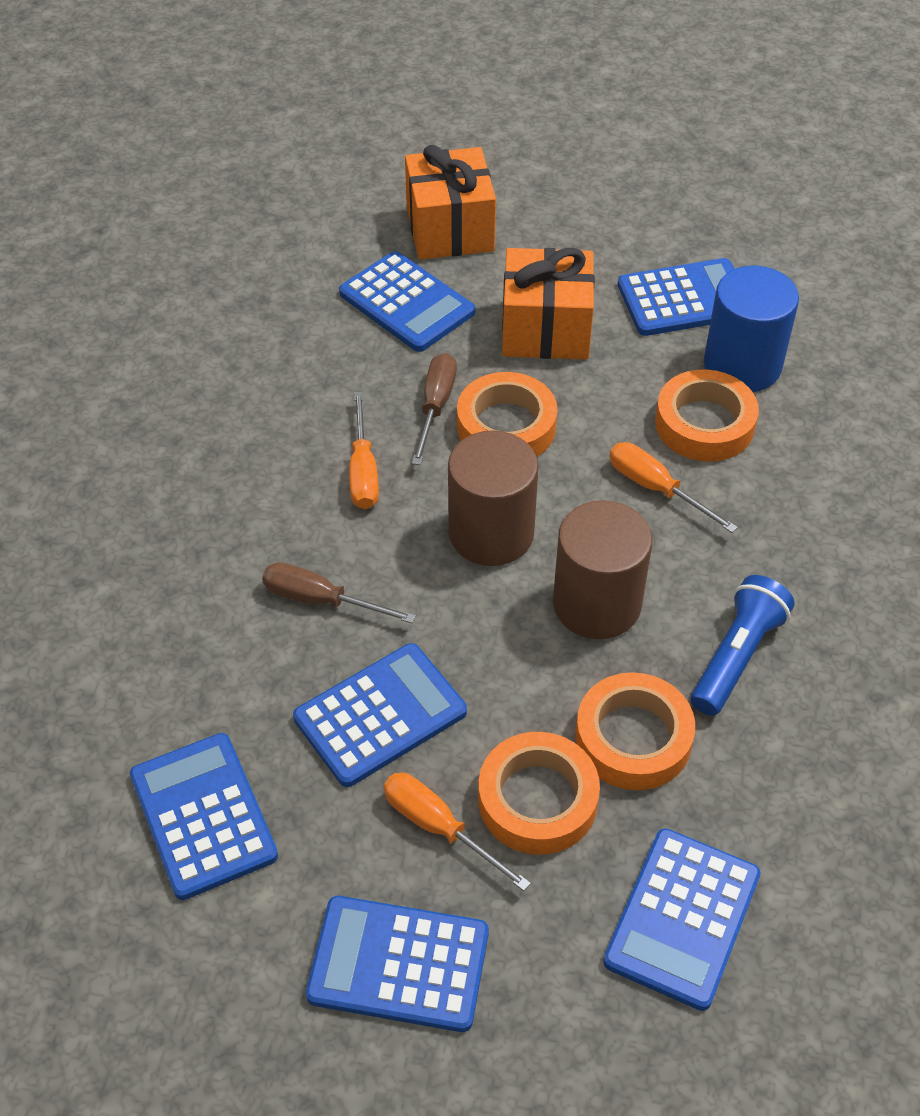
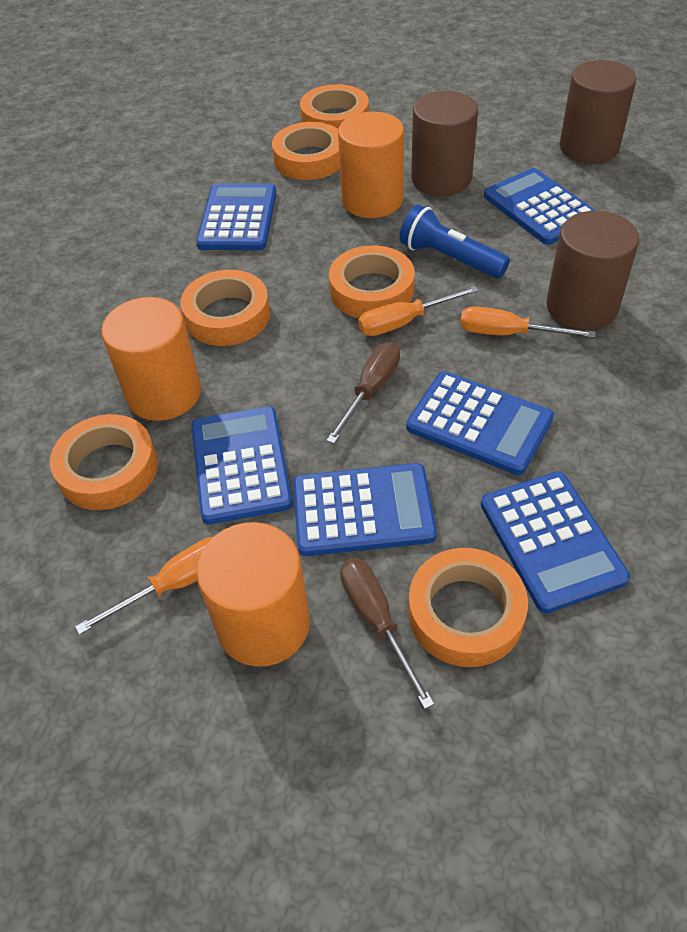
blue cylinder: [704,266,799,392] = 1 -> none = 0
brown cylinder: [448,430,539,566] [553,500,652,639] = 2 -> [411,91,478,196] [546,211,639,330] [559,60,636,163] = 3
orange cylinder: none = 0 -> [101,297,201,421] [196,522,310,667] [338,112,404,218] = 3
orange gift: [405,145,496,260] [502,248,595,360] = 2 -> none = 0
orange tape: [457,372,558,457] [478,732,600,855] [575,672,695,790] [655,370,759,462] = 4 -> [50,414,158,510] [180,270,270,346] [272,122,340,180] [300,84,369,129] [329,245,415,318] [408,548,528,667] = 6

